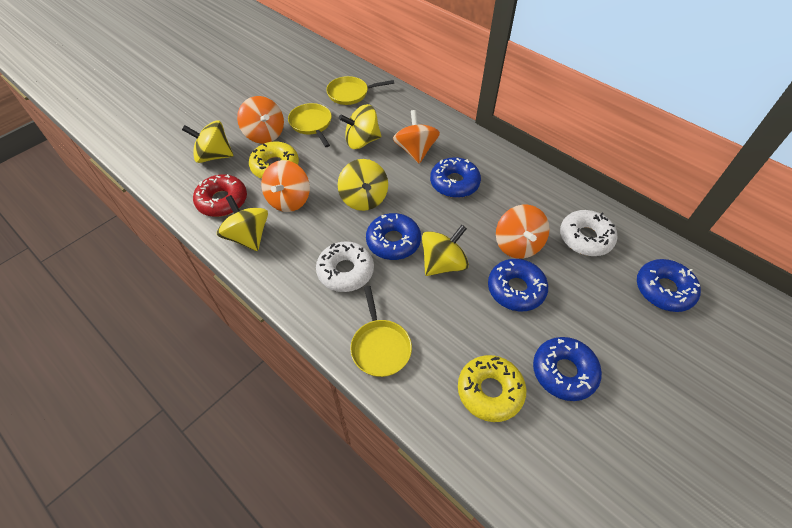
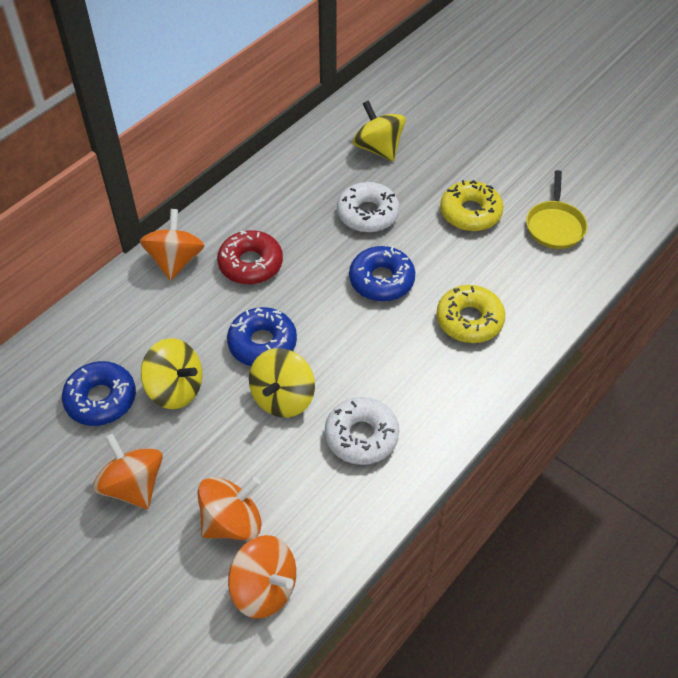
blue donut: [366,213,421,260] [430,157,481,198] [488,259,548,311] [533,337,602,401] [637,259,701,312] = 5 -> [62,361,136,426] [227,307,297,366] [349,246,415,301] = 3
yellow pan: [288,103,332,147] [326,76,394,105] [350,286,412,377] = 3 -> [526,170,588,249] = 1
yellow spinning top: [182,120,234,163] [217,195,268,251] [338,159,388,211] [339,104,381,149] [422,225,469,276] = 5 -> [141,338,203,409] [249,348,315,418] [353,100,406,161] = 3

